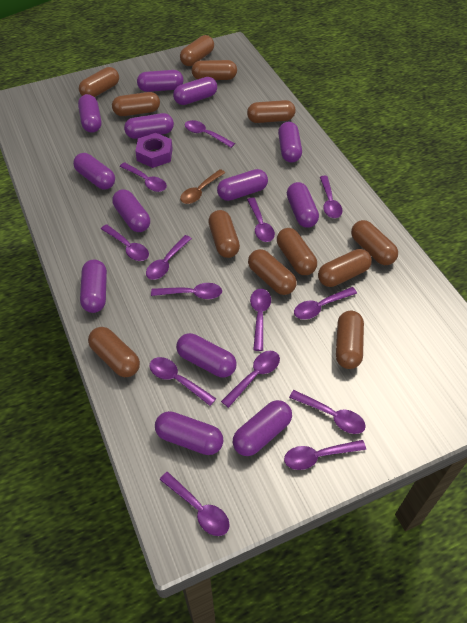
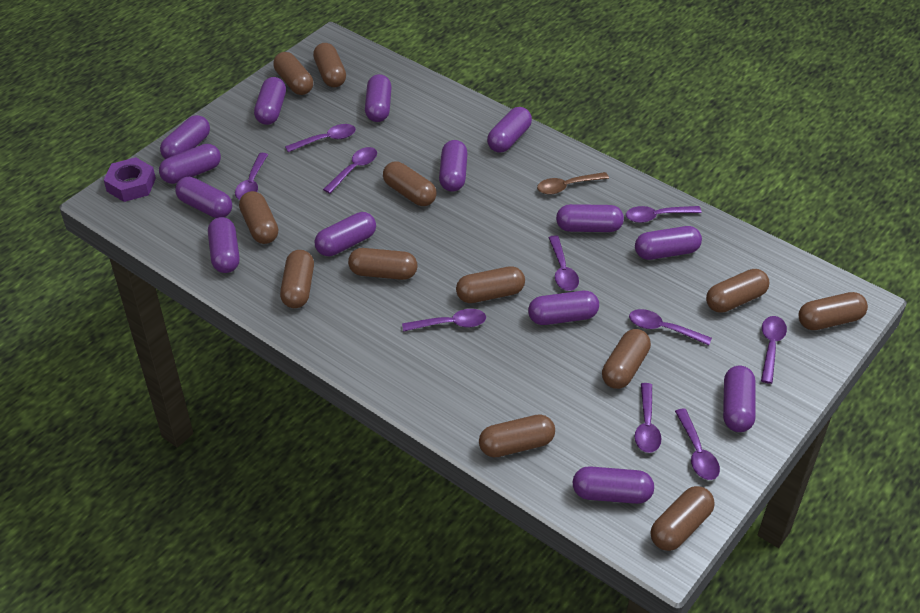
purple capsule: [73,153,115,189] [78,94,101,133] [80,259,107,313] [112,189,150,232] [124,113,174,139] [137,70,184,92] [155,411,223,455] [173,77,217,105] [176,333,237,378] [217,169,268,201] [233,400,292,456] [278,122,302,163] [287,182,319,228] = 13 -> [159,144,221,184] [160,115,210,159] [175,177,232,218] [208,217,239,273] [254,77,286,125] [314,212,376,256] [365,74,392,122] [439,140,468,192] [487,107,532,153] [528,291,599,325] [556,204,624,232] [573,466,654,504] [635,226,702,260] [723,366,756,432] = 14
purple spoon: [101,224,149,261] [120,162,167,192] [146,235,192,280] [149,357,216,406] [151,283,222,299] [160,472,230,536] [185,120,235,148] [221,351,280,408] [247,198,275,242] [250,289,271,351] [284,440,366,470] [289,390,366,434] [294,287,357,320] [320,176,343,218] = 14 -> [235,153,268,200] [285,124,356,152] [323,147,377,194] [402,309,486,332] [548,235,579,291] [626,206,702,223] [629,309,712,345] [635,383,661,453] [675,409,720,480] [761,316,787,384] = 10

